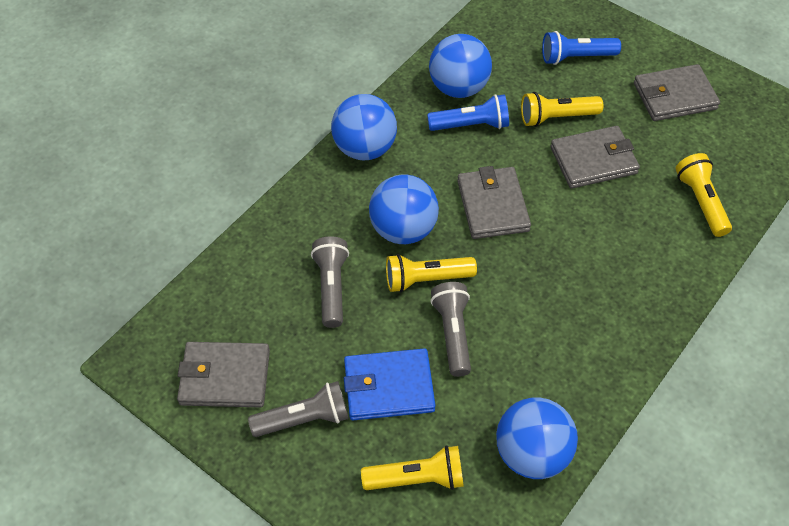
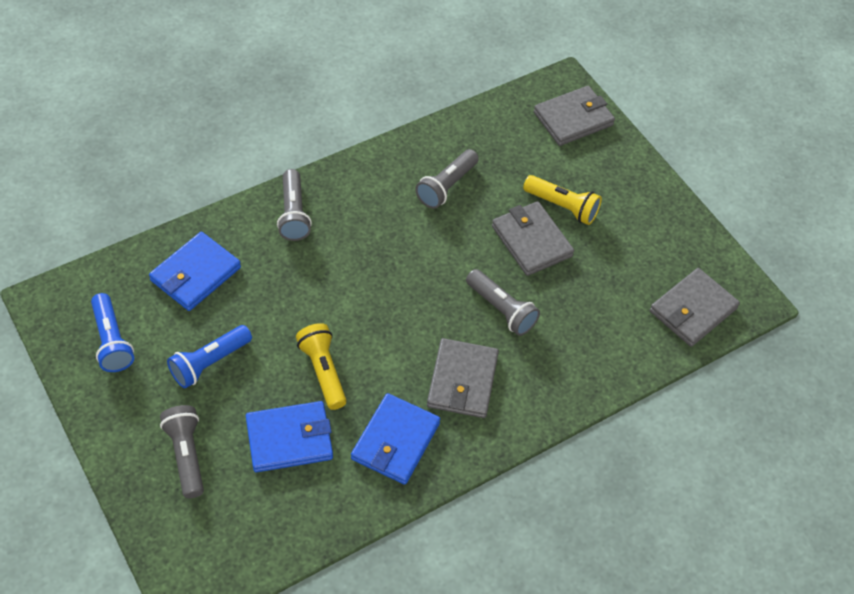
blue ball: [331,94,397,160] [369,175,439,244] [429,34,492,98] [496,398,578,479] = 4 -> none = 0
blue wallet: [344,348,436,420] = 1 -> [149,232,241,311] [246,401,333,472] [351,393,440,485] = 3
grey flashlight: [248,381,349,437] [311,236,349,328] [430,282,471,377] = 3 -> [160,405,204,498] [277,169,312,241] [415,149,479,209] [466,269,540,336] = 4
yellow flashlight: [361,445,464,490] [386,254,477,293] [521,92,603,127] [676,153,732,237] = 4 -> [296,323,347,410] [523,175,602,225] = 2

